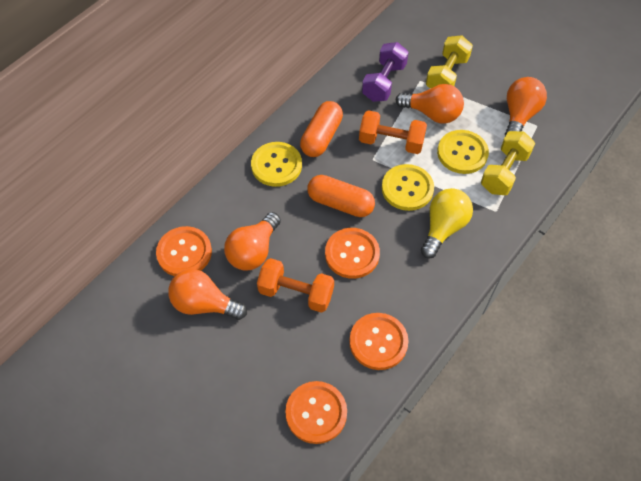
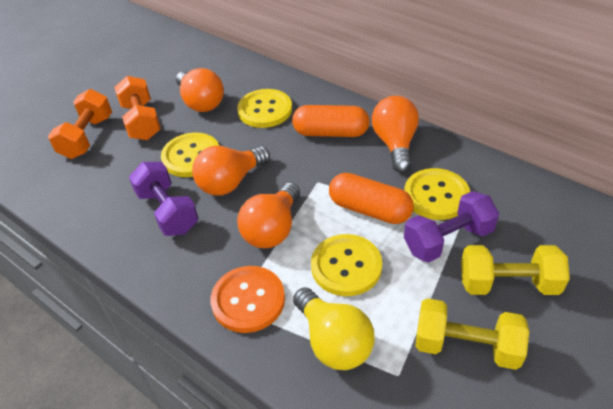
orange button: [156,226,212,276] [285,381,347,444] [325,228,380,279] [349,313,408,370] = 4 -> [211,266,285,333] = 1
purple dumbbell: [362,42,409,102] = 1 -> [129,162,199,236] [404,191,499,263] = 2
yellow button: [251,142,302,187] [382,164,434,211] [437,130,489,174] = 3 -> [161,132,219,177] [237,89,292,128] [311,234,382,296] [404,168,470,220] = 4

